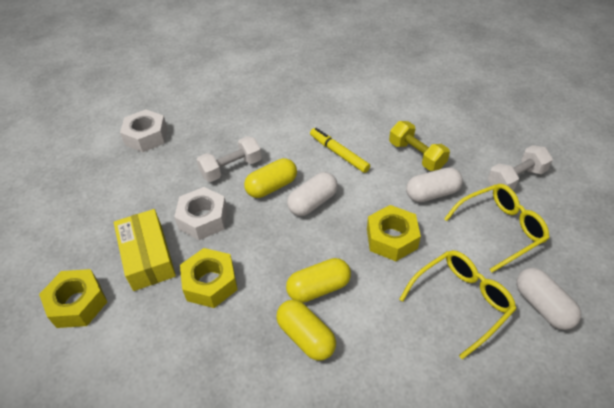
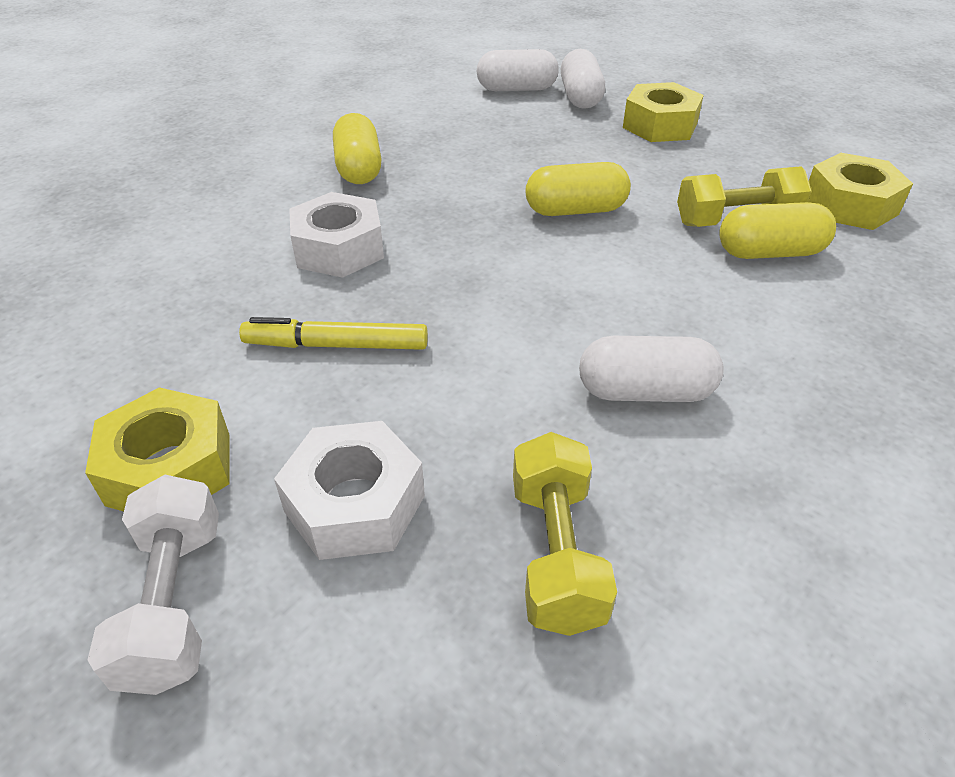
white dumbbell: [196,136,262,182] [488,145,553,190] = 2 -> [88,475,219,695] = 1
yellow box: [114,209,176,291] = 1 -> none = 0
yellow dumbbell: [389,121,450,171] = 1 -> [513,432,617,636] [677,166,811,227] = 2
yellow glasses: [399,250,516,360] [444,184,549,272] = 2 -> none = 0

